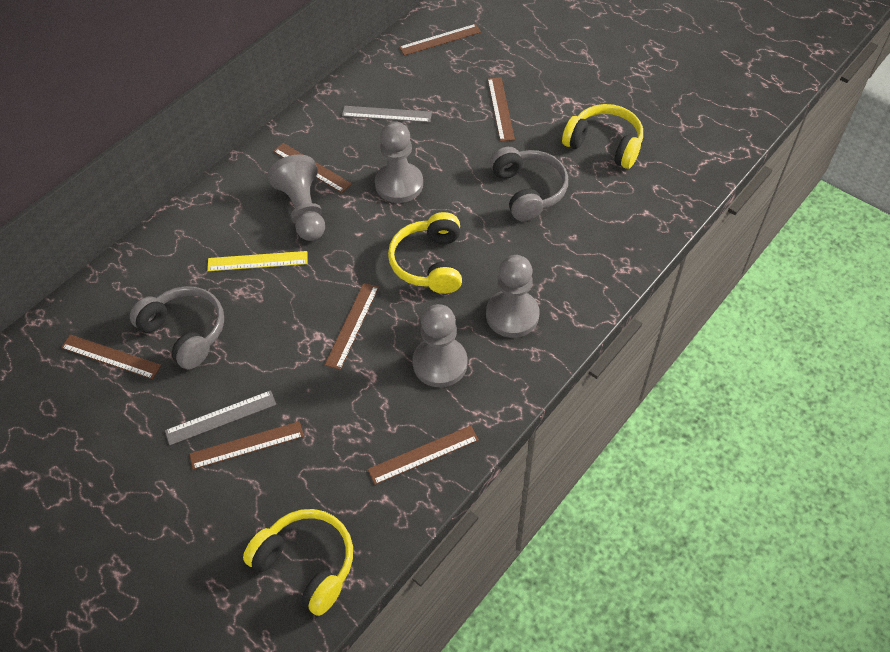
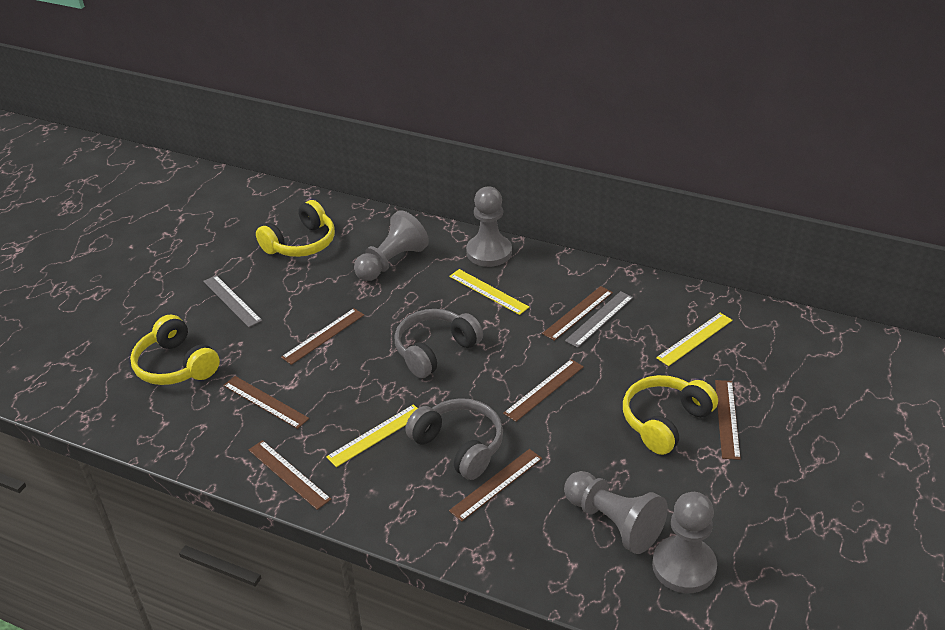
yellow ruler: [207,251,307,271] = 1 -> [326,404,418,467] [449,269,529,315] [656,313,733,366] = 3

